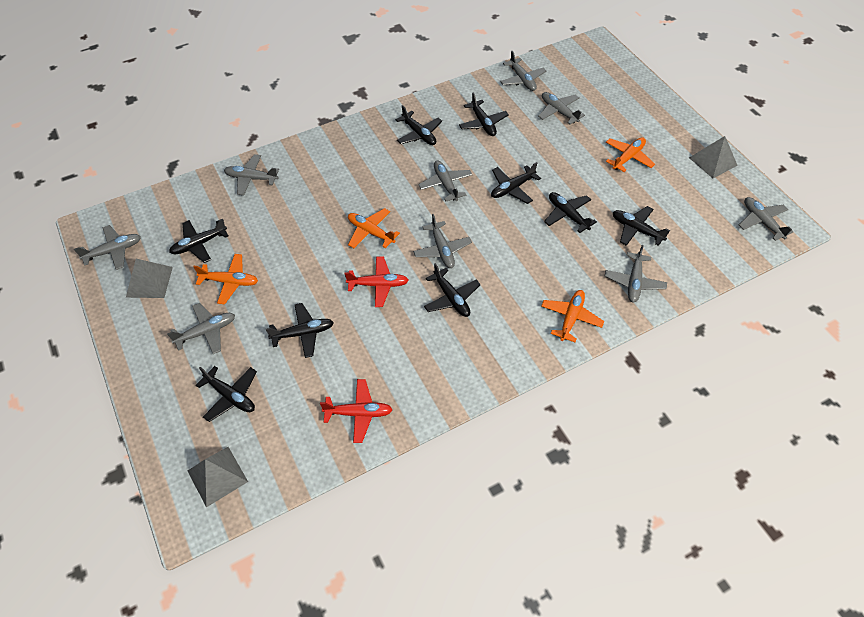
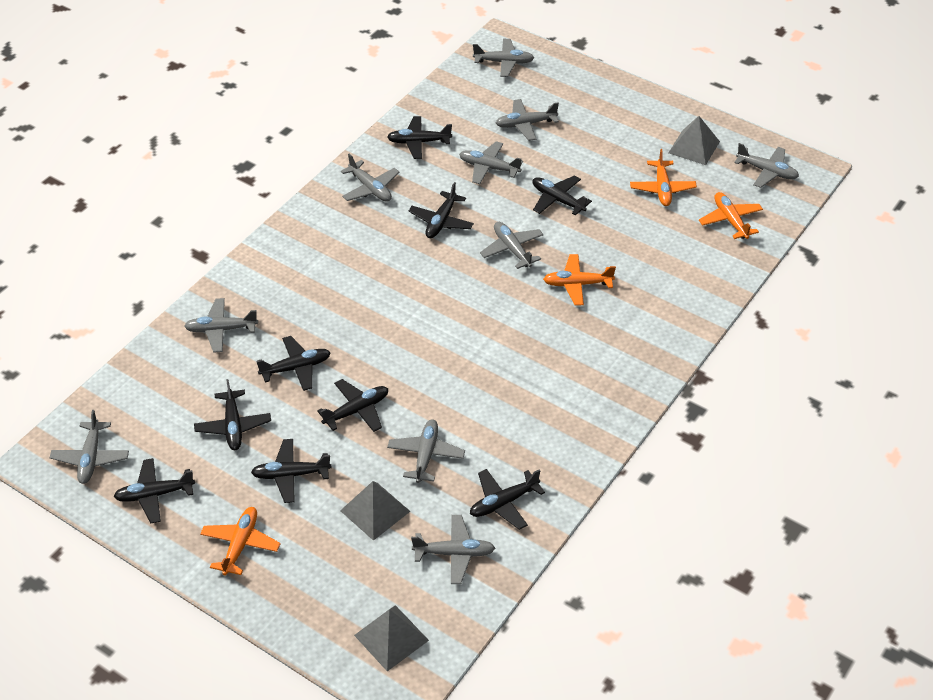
grey plane: [74,225,141,270] [167,303,235,354] [224,154,279,195] [413,214,472,268] [418,160,472,201] [500,51,546,91] [538,92,585,124] [605,245,667,302] [739,197,793,241] = 9 -> [50,410,129,484] [184,298,258,353] [341,154,399,202] [387,419,465,483] [411,515,495,584] [459,141,523,184] [473,39,534,77] [480,222,544,269] [496,99,559,141] [734,143,799,188] = 10
red plane: [320,379,393,443] [344,256,409,307] = 2 -> none = 0

